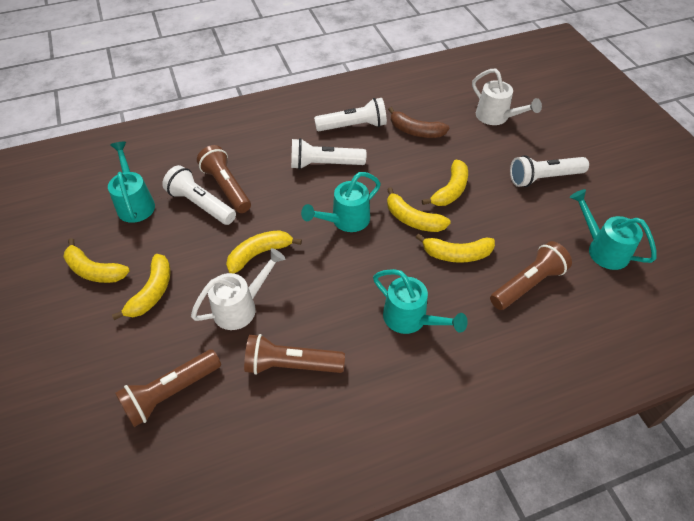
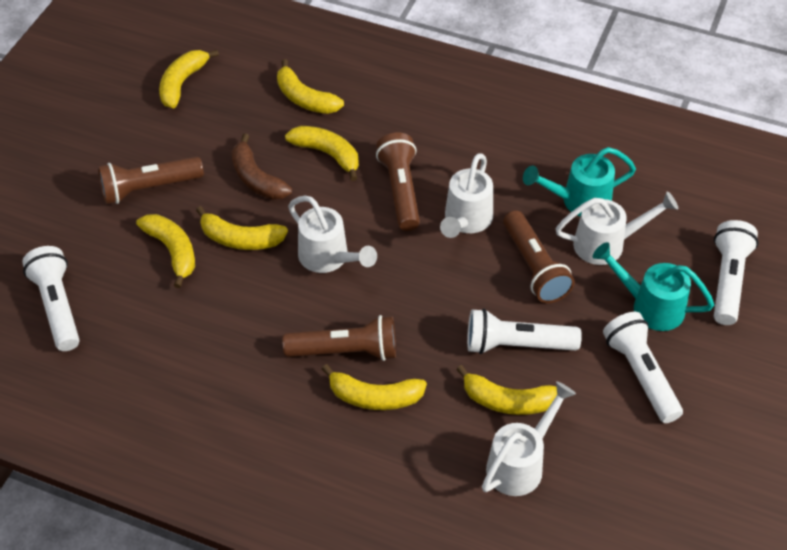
turquoise watering can: [108,142,155,223] [301,172,381,232] [373,269,468,334] [570,189,657,270] = 4 -> [523,147,636,217] [593,242,714,331] = 2
white watering can: [191,248,285,330] [472,68,542,125] = 2 -> [288,196,377,273] [440,153,493,238] [482,381,576,496] [555,191,678,265] = 4
yellow banana: [63,238,130,283] [112,254,171,320] [226,230,302,273] [387,187,451,232] [416,234,495,263] [422,160,468,206] = 6 -> [136,214,195,288] [159,50,219,108] [196,206,288,250] [277,59,344,114] [285,126,359,181] [322,364,427,410] [456,365,557,415] = 7

